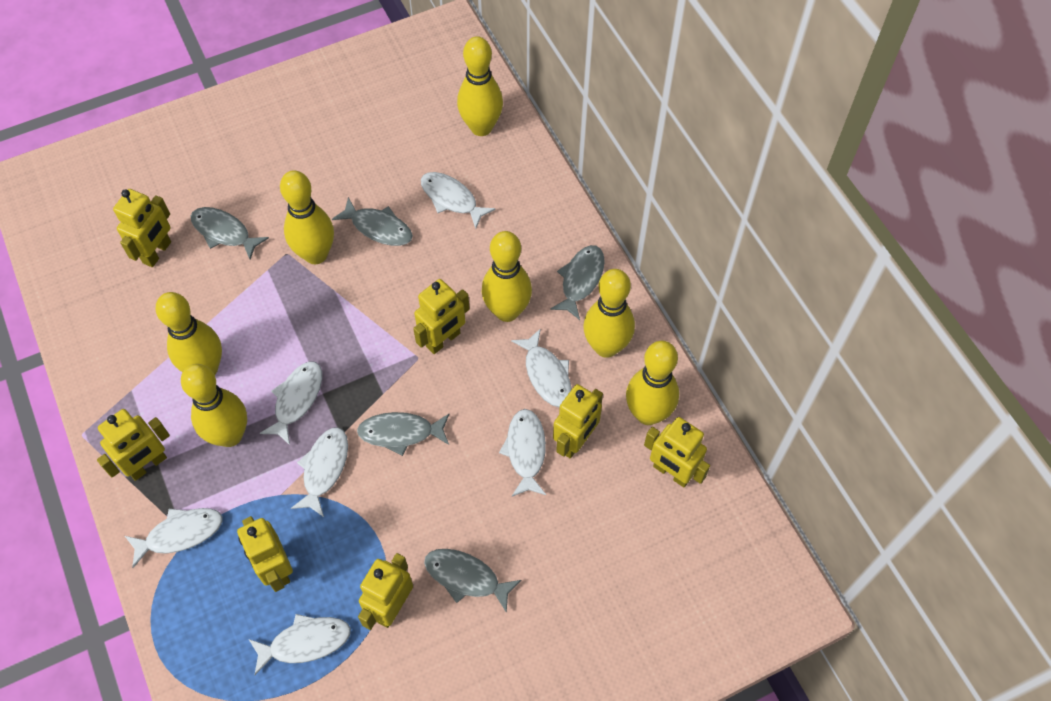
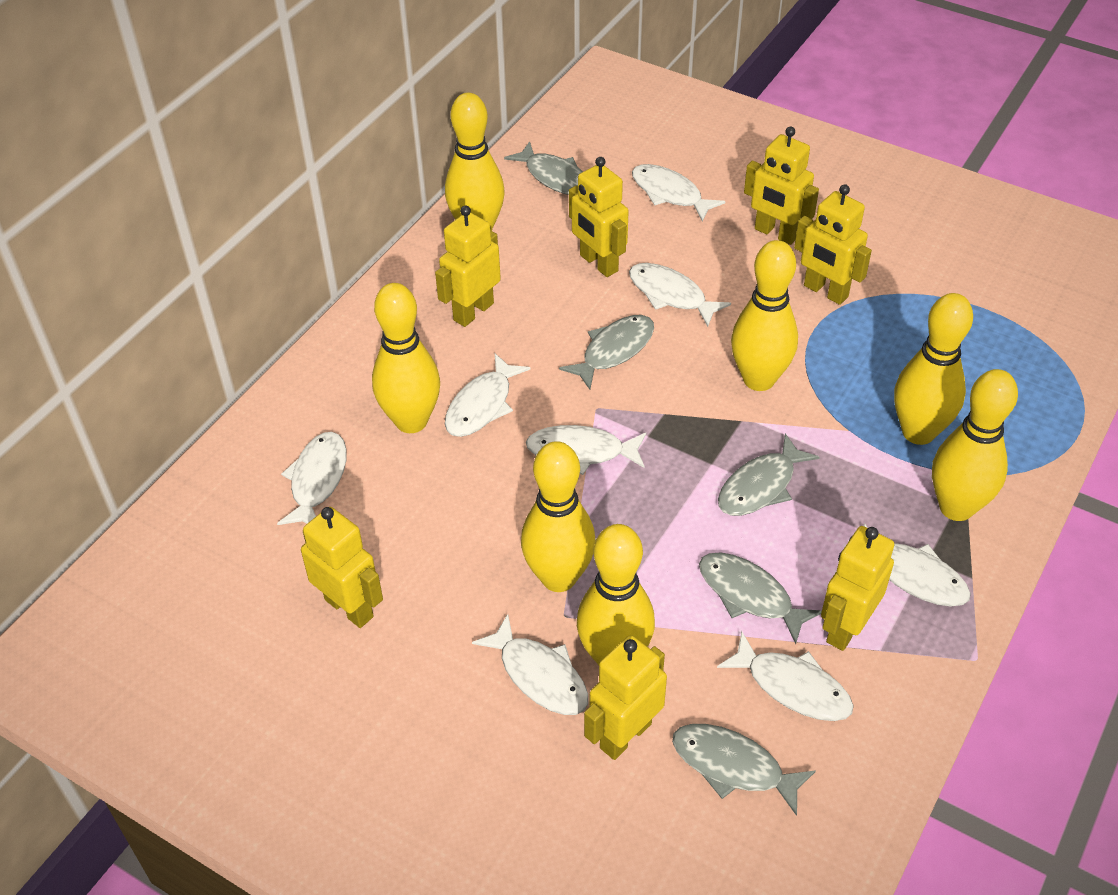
white fish: [125,508,223,568] [249,614,351,675] [259,361,322,445] [291,427,348,517] [421,172,495,229] [499,409,546,496] [511,328,572,407] = 7 -> [277,432,347,525] [445,354,531,437] [472,614,588,715] [526,425,646,475] [629,263,731,327] [632,164,726,222] [717,631,854,721] [864,523,971,607] = 8

